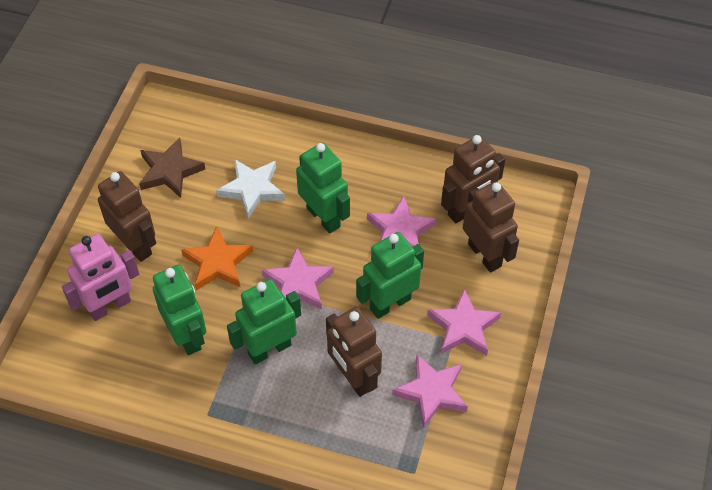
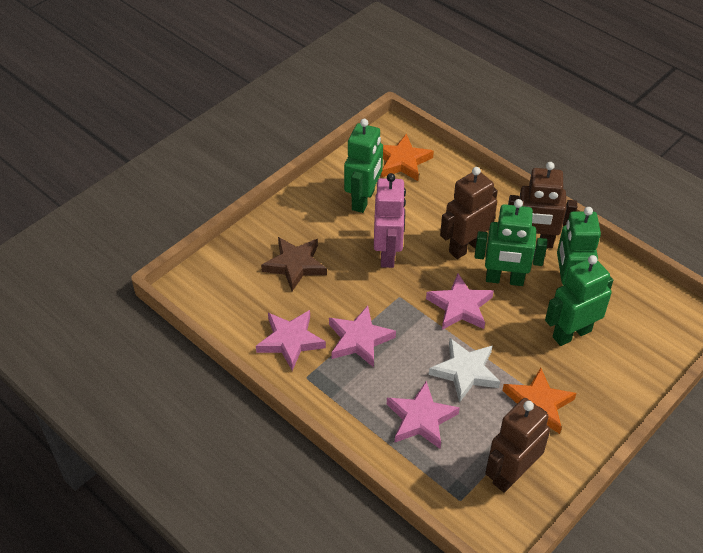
brown robot: [98,171,156,262] [326,307,382,397] [441,135,505,223] [463,181,519,272] = 4 -> [440,167,498,259] [485,398,550,493] [508,162,577,249] = 3
orange star: [181,226,253,290] = 1 -> [381,133,434,181] [502,368,576,434] = 2

